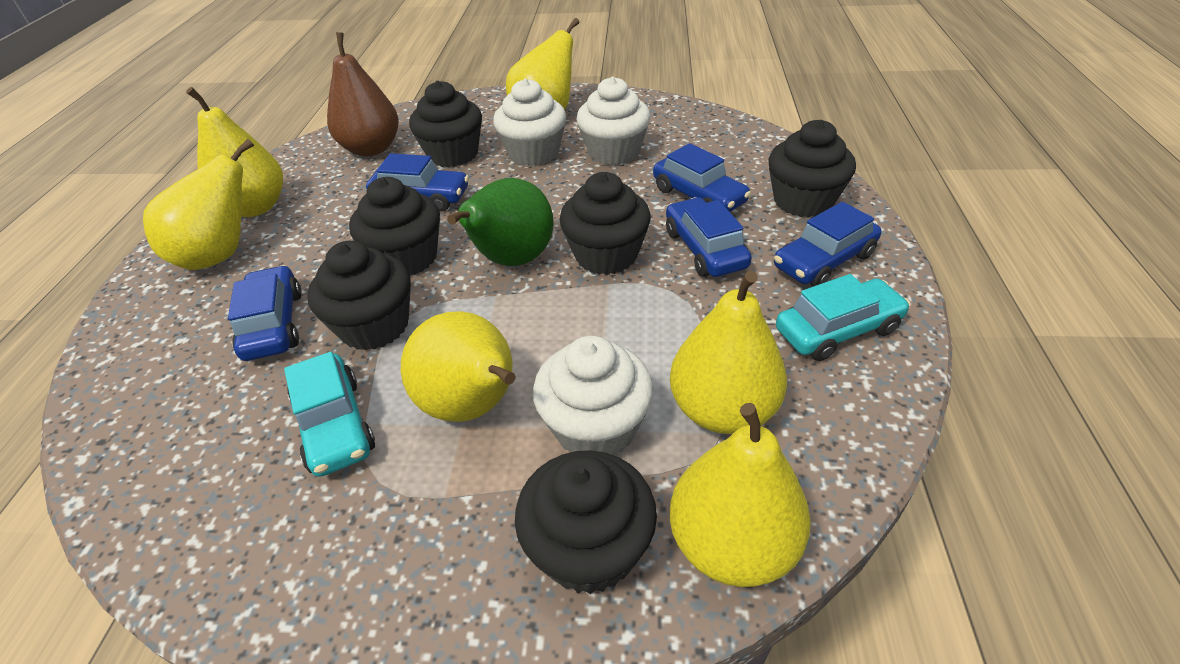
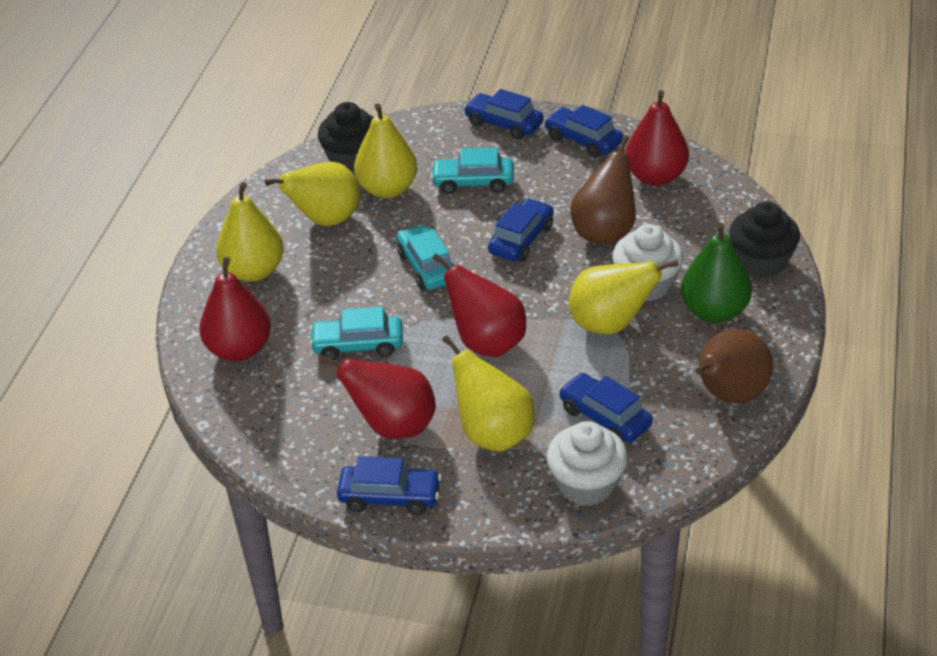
black cupcake: [308,241,411,350] [349,177,440,275] [409,81,482,167] [515,450,657,594] [559,172,651,275] [768,120,856,218] = 6 -> [318,102,374,172] [729,201,800,278] = 2
brown pear: [327,32,399,156] = 1 -> [570,135,636,245] [695,329,773,403] = 2
red pear: none = 0 -> [199,257,271,362] [319,355,436,439] [432,253,526,357] [625,90,689,186] = 4
turquoise car: [284,352,375,477] [776,274,910,361] = 2 -> [309,307,403,360] [397,225,455,290] [430,148,514,194] = 3
white cupcake: [493,79,566,166] [533,336,654,455] [576,77,650,165] = 3 -> [547,421,628,506] [612,224,684,301] = 2
yellow pear: [143,139,254,270] [186,87,283,217] [401,311,516,422] [506,18,579,110] [670,271,787,434] [670,403,811,587] = 6 -> [216,182,284,282] [265,161,360,226] [354,103,418,198] [442,335,534,452] [569,259,678,334] = 5

